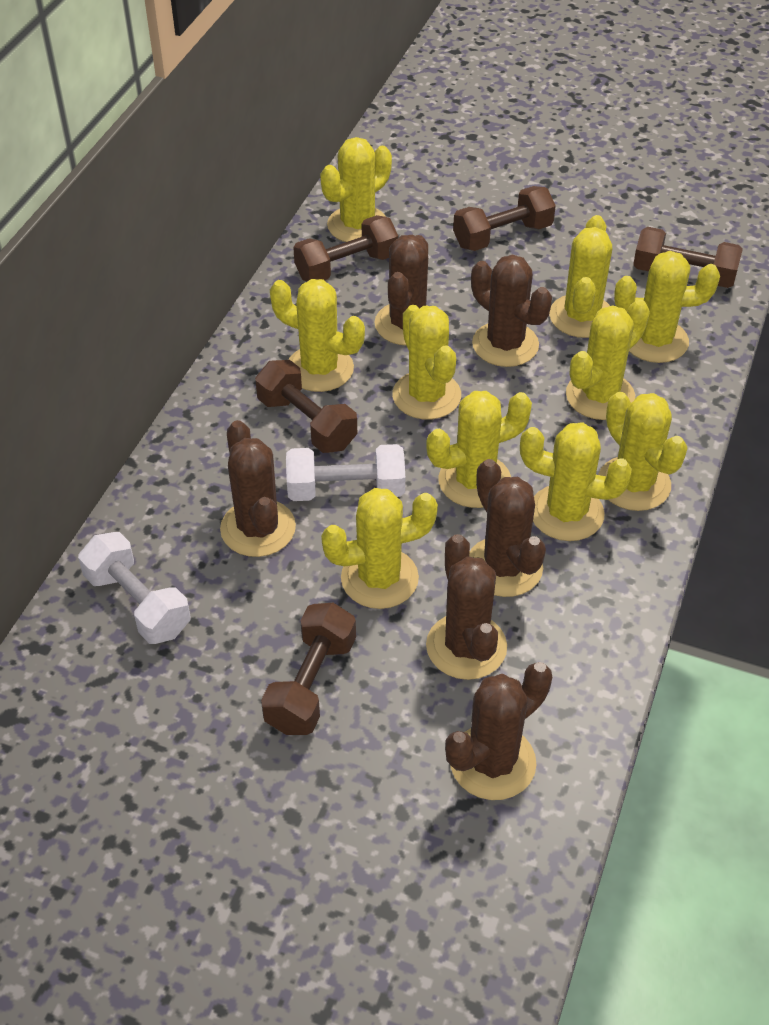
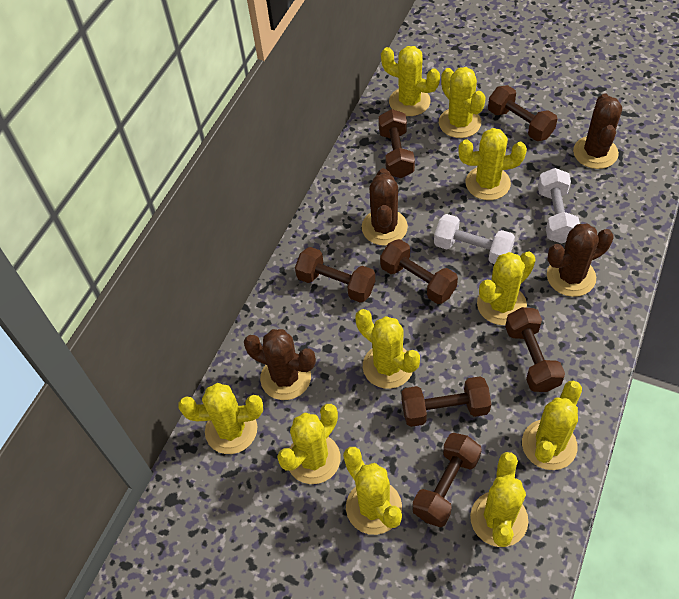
brown cactus: [220,420,296,557] [375,235,428,346] [426,534,507,680] [445,662,552,800] [469,459,546,597] [471,255,552,367] = 6 -> [244,329,316,400] [362,168,408,246] [547,223,614,297] [573,93,622,169] = 4
brown dumbbell: [255,360,357,453] [261,603,356,735] [293,215,398,282] [453,186,556,251] [633,227,743,288] = 5 -> [295,247,375,303] [378,109,415,178] [380,239,458,304] [401,376,491,427] [412,433,482,528] [488,85,558,141] [505,307,565,392] = 7

